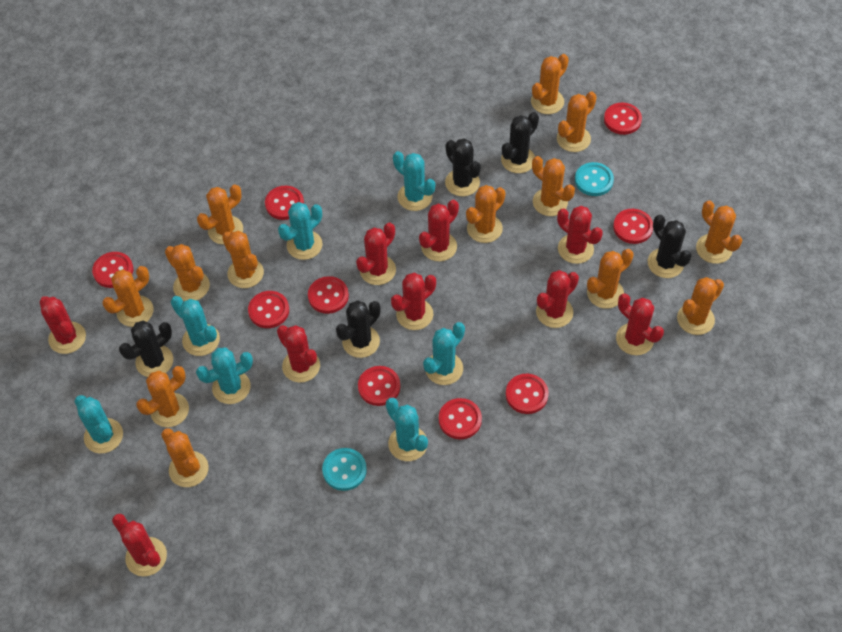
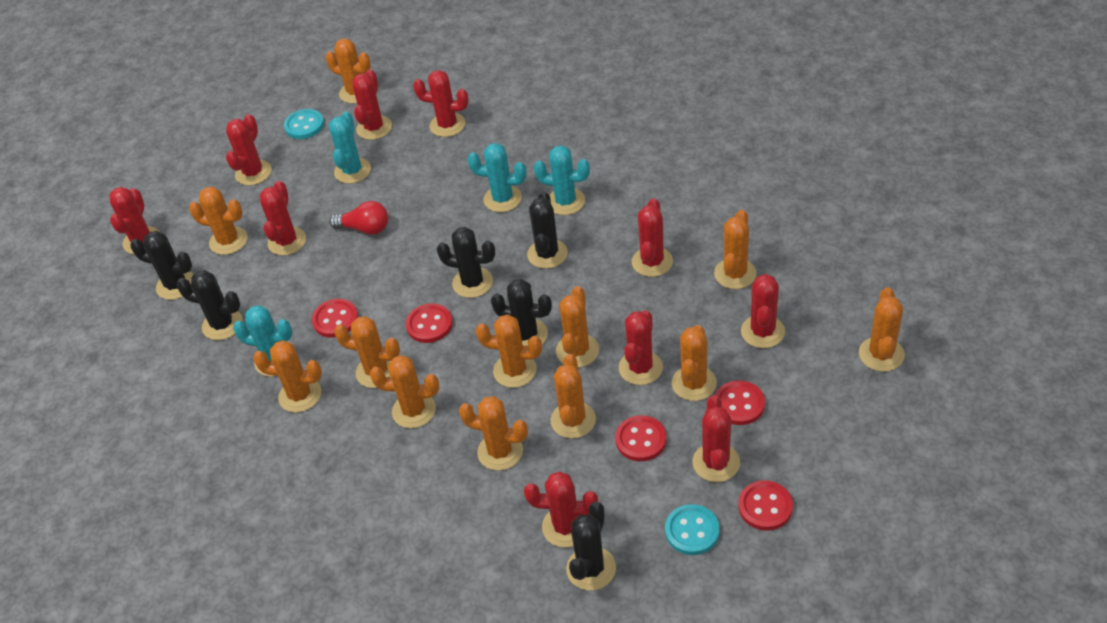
black cactus: [119,321,173,377] [336,300,381,358] [445,138,481,196] [501,112,539,173] [648,215,692,278] = 5 -> [130,231,193,300] [177,270,243,340] [437,227,495,298] [491,279,552,346] [527,191,568,269] [566,502,616,591] = 6
orange cactus: [102,266,153,327] [136,366,189,427] [161,428,209,487] [165,244,210,301] [197,184,243,245] [222,231,264,288] [466,185,505,243] [531,54,569,114] [532,156,575,216] [557,92,597,152] [587,249,633,309] [677,277,724,335] [696,200,742,264] = 13 -> [189,186,247,255] [253,340,322,413] [325,39,371,104] [334,316,400,388] [370,355,439,428] [459,396,528,471] [476,315,542,388] [551,354,596,438] [556,286,599,367] [672,325,717,401] [714,210,757,289] [859,287,905,372] = 12
red button: [92,252,134,288] [248,291,289,328] [265,186,304,220] [308,276,349,314] [358,366,400,406] [439,398,482,439] [506,374,549,414] [604,103,642,135] [613,209,653,244] = 9 -> [312,299,358,338] [406,303,453,343] [615,415,667,461] [715,380,765,425] [738,480,793,531] = 5
red cactus: [39,296,86,354] [112,513,167,576] [277,325,320,383] [356,223,396,285] [391,273,436,330] [419,200,459,261] [536,270,579,328] [557,206,603,264] [616,294,664,355] = 9 -> [109,187,160,254] [226,114,272,185] [260,181,306,255] [352,69,392,140] [413,70,469,137] [524,471,598,548] [619,310,663,385] [632,198,673,277] [692,395,740,482] [741,274,785,348] = 10
red light bulb: none = 0 -> [329,201,388,235] = 1
turquoise cactus: [75,395,123,453] [171,296,220,356] [196,347,253,404] [278,202,323,260] [386,398,428,461] [393,151,435,211] [423,322,465,385] = 7 -> [233,305,293,377] [329,111,371,184] [467,143,526,212] [534,145,590,215] = 4

